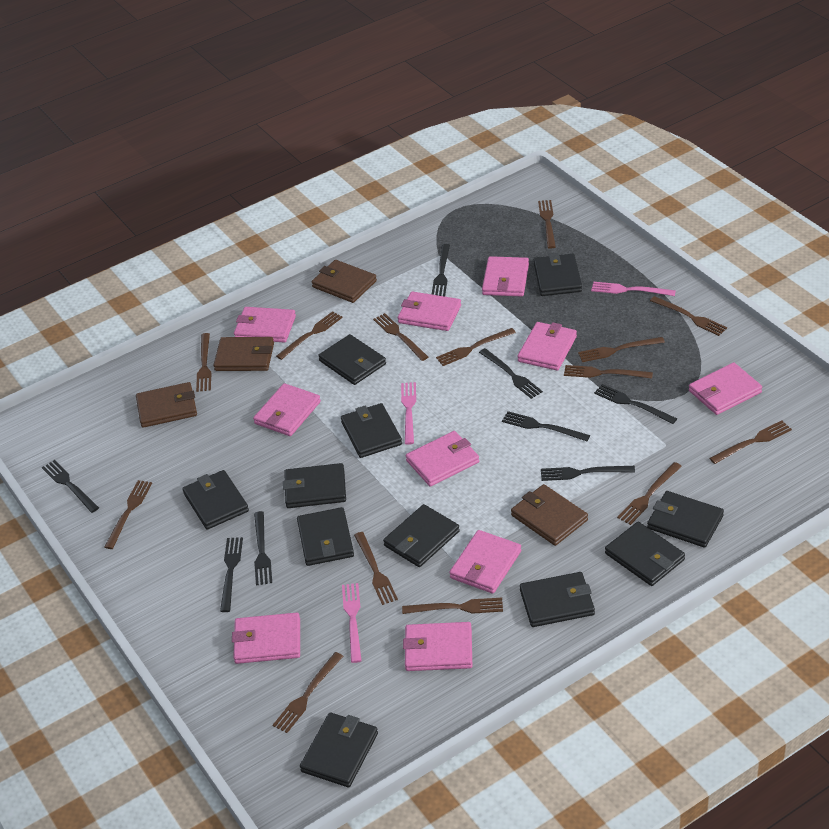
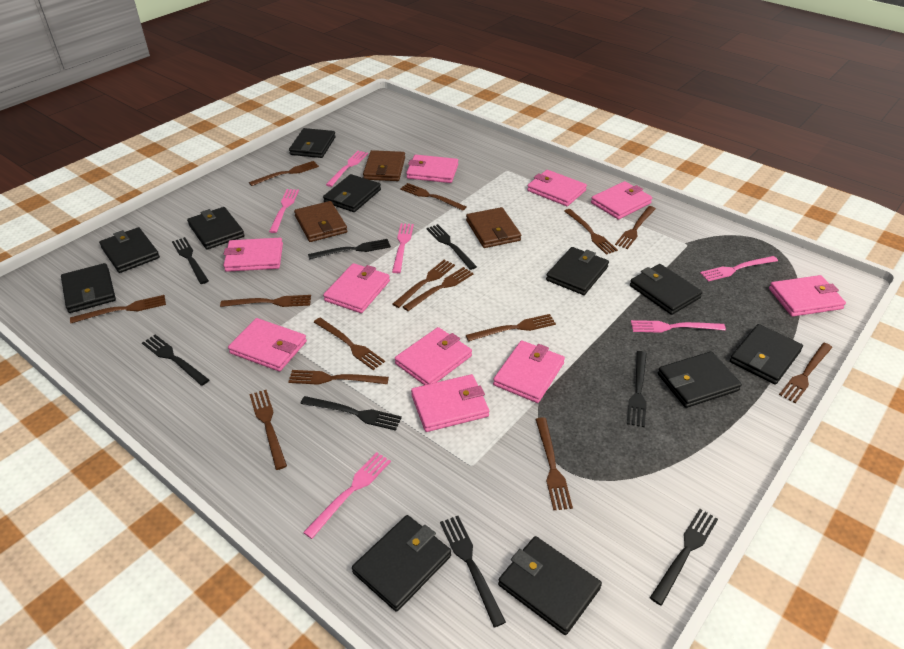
brown wallet: [136,382,197,428] [214,337,274,371] [312,260,377,303] [511,484,588,546] = 4 -> [294,201,347,242] [363,150,405,181] [466,207,521,248] = 3
pink fork: [342,583,362,663] [401,382,416,445] [591,282,676,296] = 3 -> [269,189,299,233] [303,452,391,539] [326,151,368,187] [392,223,414,273] [631,320,726,333] [700,256,778,281] = 6

